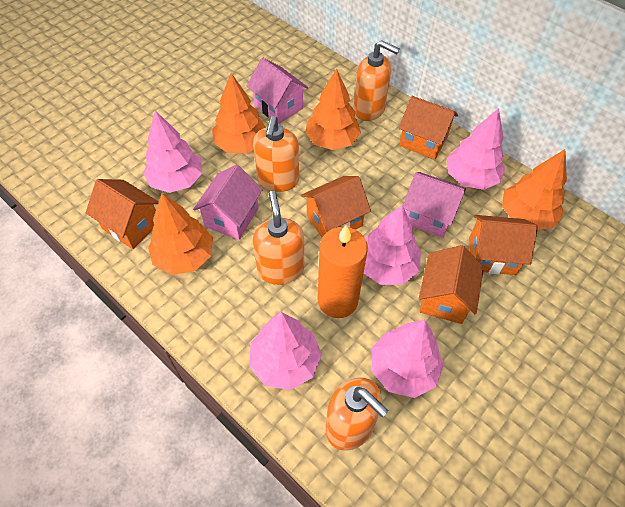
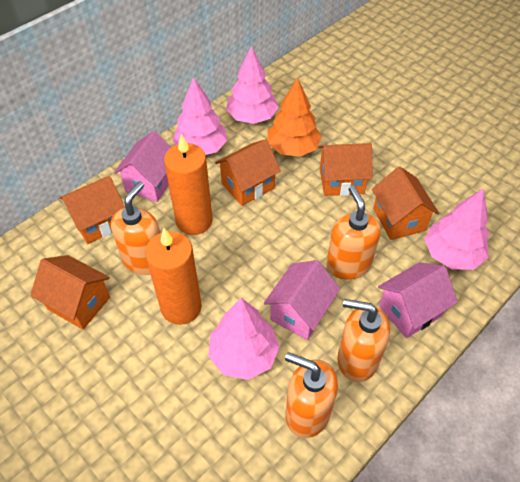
orange candle: [318,225,368,318] = 1 -> [145,228,202,325] [164,134,212,235] = 2
orange tree: [148,193,213,275] [212,73,266,153] [305,69,361,150] [502,149,567,230] = 4 -> [267,78,322,157] = 1
pink tree: [143,111,202,193] [249,312,322,390] [364,205,421,285] [372,320,444,398] [447,108,505,190] = 5 -> [172,77,227,155] [208,298,280,380] [226,46,279,124] [425,189,490,270] = 4

